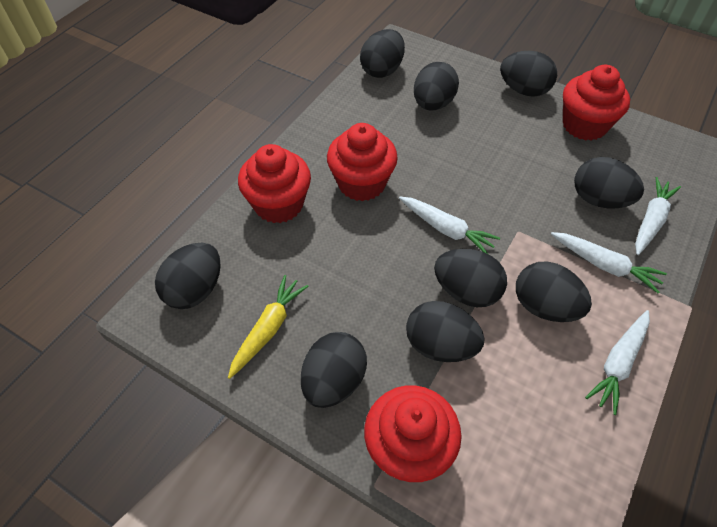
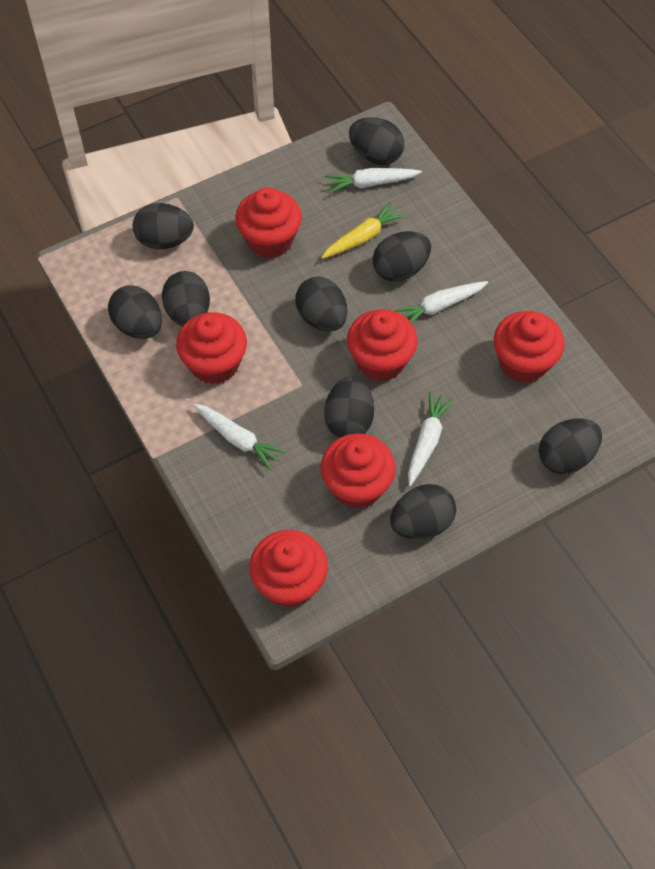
red cupcake: [238,144,311,223] [327,123,398,201] [364,385,462,482] [563,65,630,141] = 4 -> [176,312,247,384] [235,187,302,258] [249,530,328,608] [321,433,396,509] [347,309,418,381] [494,311,564,383] = 6

